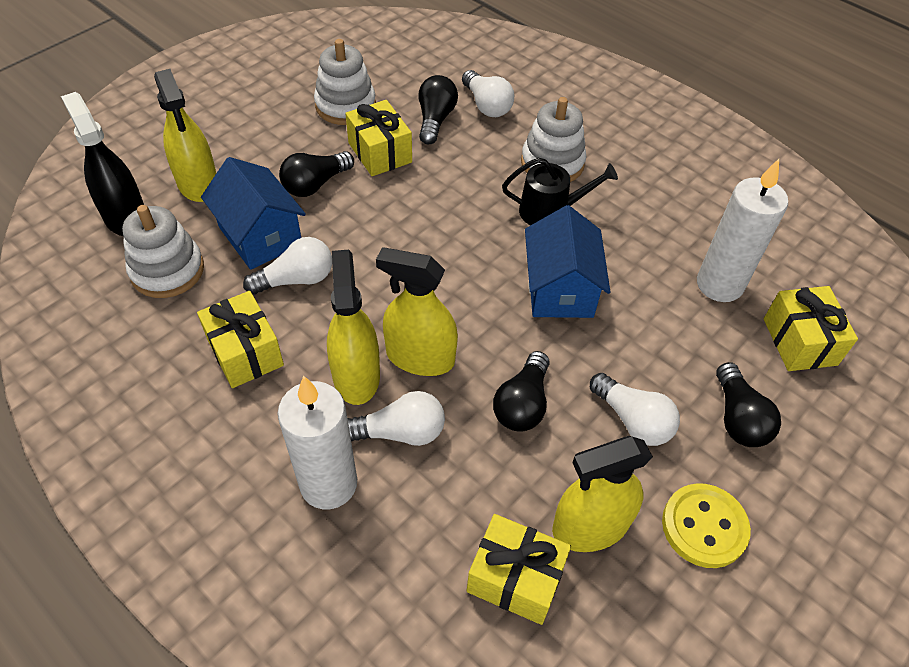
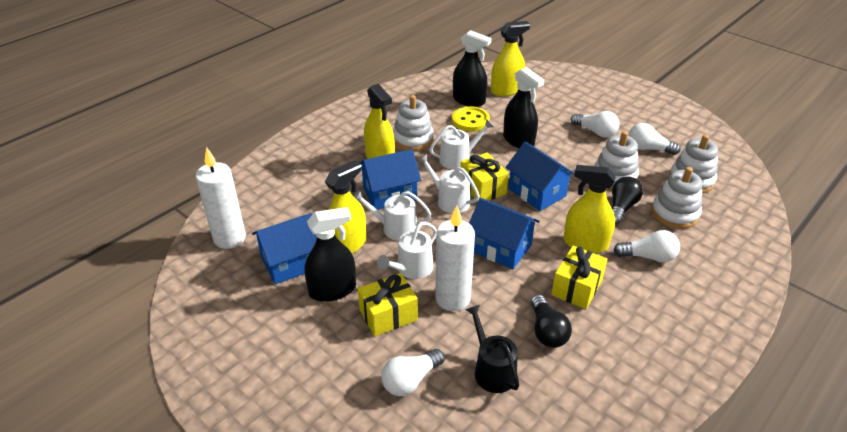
black light bulb: [279,151,354,197] [419,75,458,144] [493,351,549,432] [716,362,781,447] = 4 -> [531,295,572,348] [612,176,643,225] = 2
black spray bottle: [61,92,144,236] = 1 -> [304,207,356,302] [453,30,491,107] [503,67,544,148] = 3
blue house: [201,157,306,270] [525,205,610,318] = 2 -> [252,213,317,284] [360,149,421,210] [469,198,540,269] [506,141,575,211] = 4
white stacking toy: [122,205,204,298] [314,39,376,125] [521,97,587,182] = 3 -> [393,95,434,151] [594,131,639,189] [652,167,702,229] [669,135,718,194] = 4
white watering can: none = 0 -> [354,190,431,241] [377,222,437,279] [418,154,480,213] [429,119,494,170] = 4
yellow gift: [197,291,284,388] [345,100,412,176] [467,514,571,625] [764,286,858,371] = 4 -> [358,273,418,336] [460,152,509,202] [551,246,608,309] = 3

